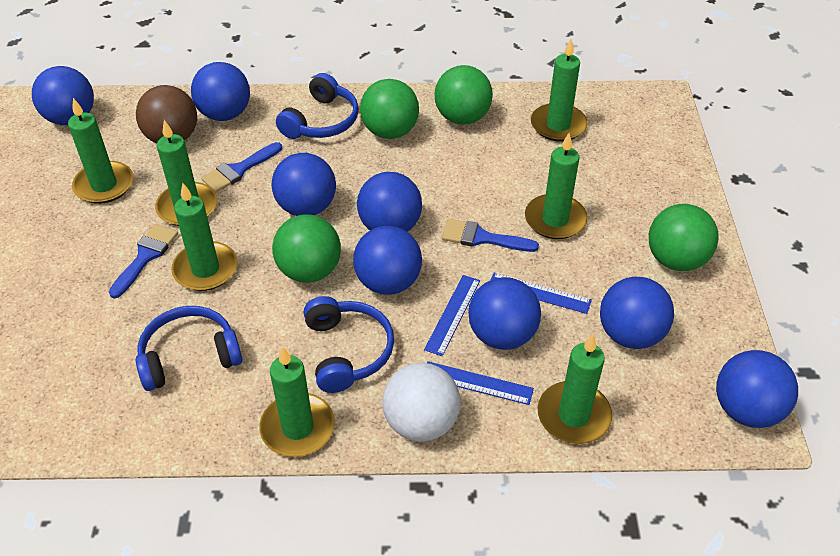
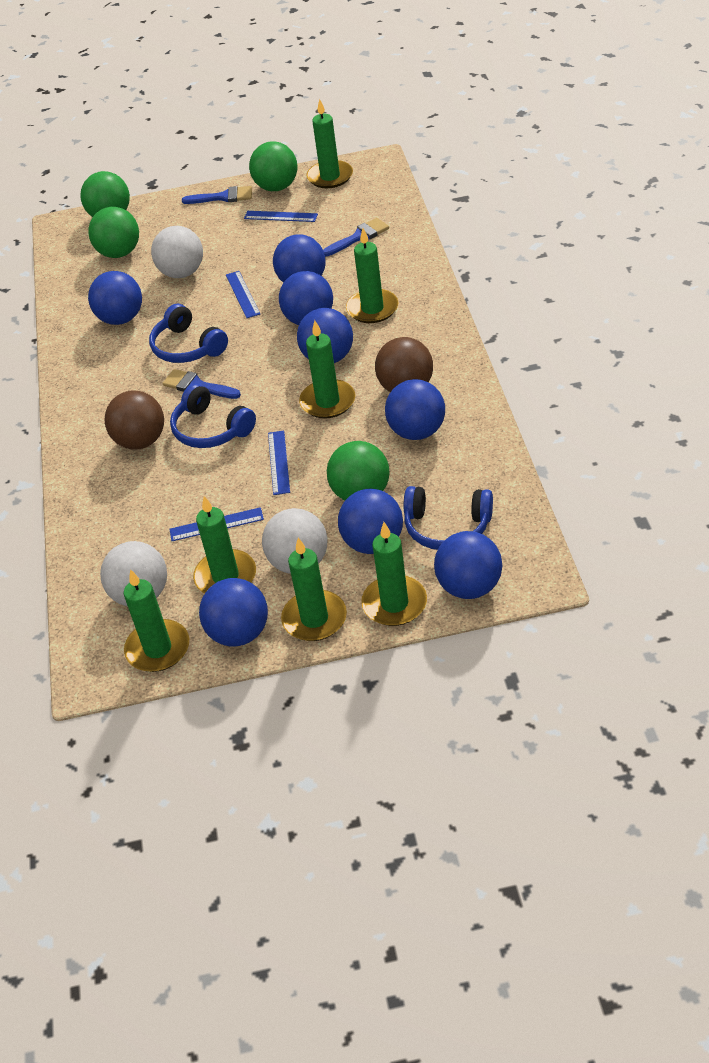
blue ruler: [424,275,480,356] [427,361,534,405] [491,272,592,314] = 3 -> [169,507,264,541] [226,271,260,318] [244,211,318,222] [268,430,290,495] = 4
brown ball: [136,85,197,143] = 1 -> [104,390,164,450] [375,337,433,392] = 2
white ball: [382,363,461,442] = 1 -> [100,541,167,606] [151,226,203,278] [262,508,327,574] = 3

